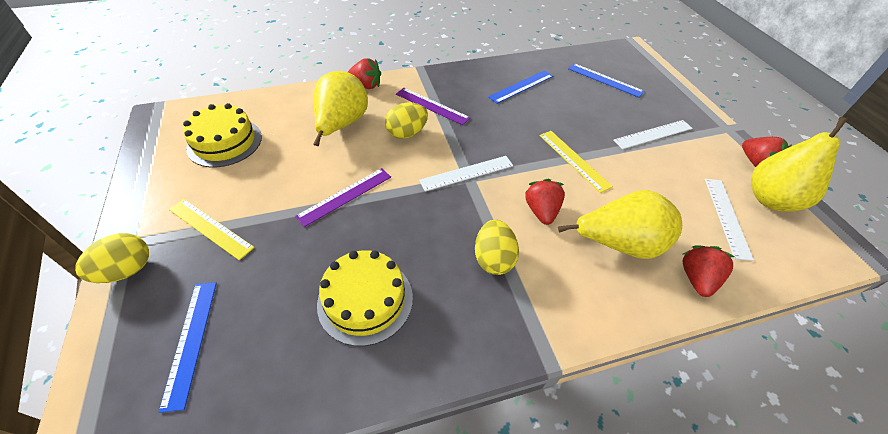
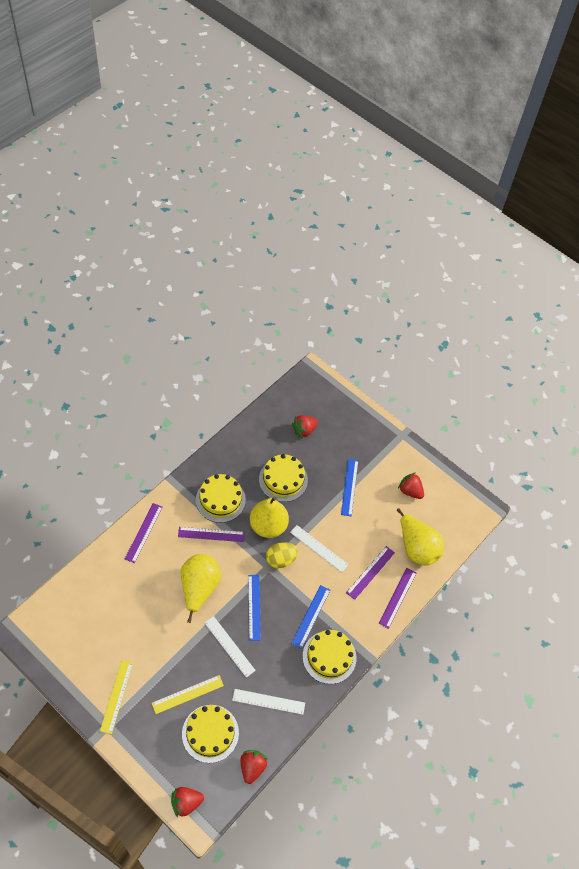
purple ruler: [295,168,391,227] [396,88,471,125] = 2 -> [125,503,163,563] [178,527,245,542] [346,546,395,600] [379,568,417,629] = 4
yellow cake: [183,103,262,167] [317,250,413,346] = 2 -> [182,705,239,763] [196,474,246,523] [259,454,308,502] [303,630,356,684] = 4
yellow egg: [75,233,149,283] [385,103,428,139] [475,220,519,275] = 3 -> [266,542,298,568] = 1

